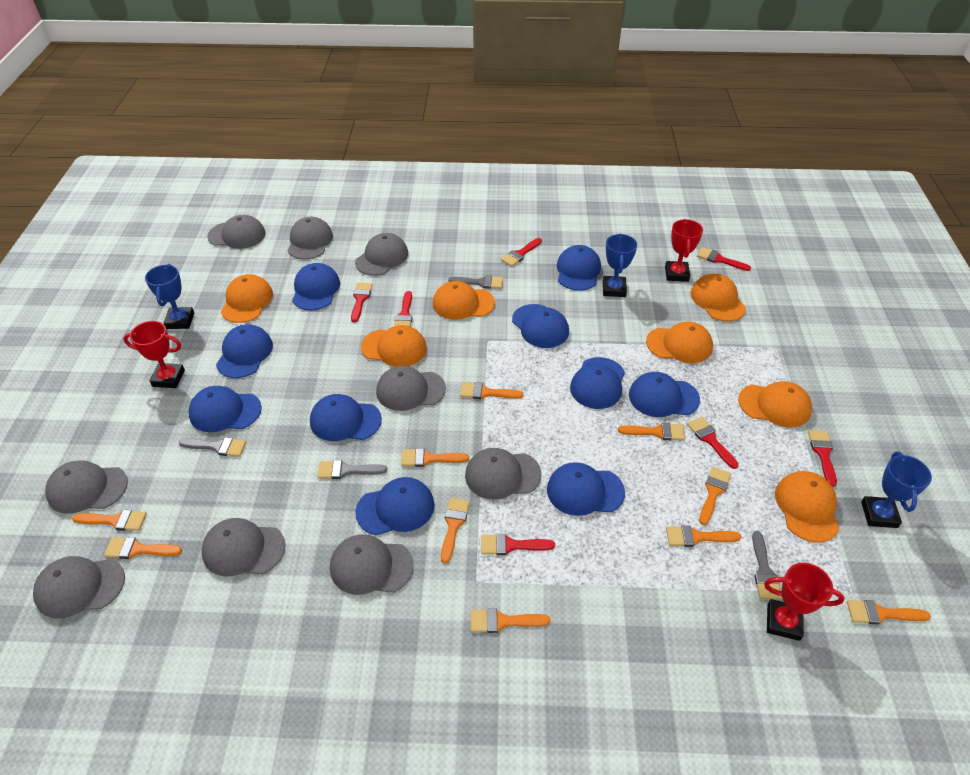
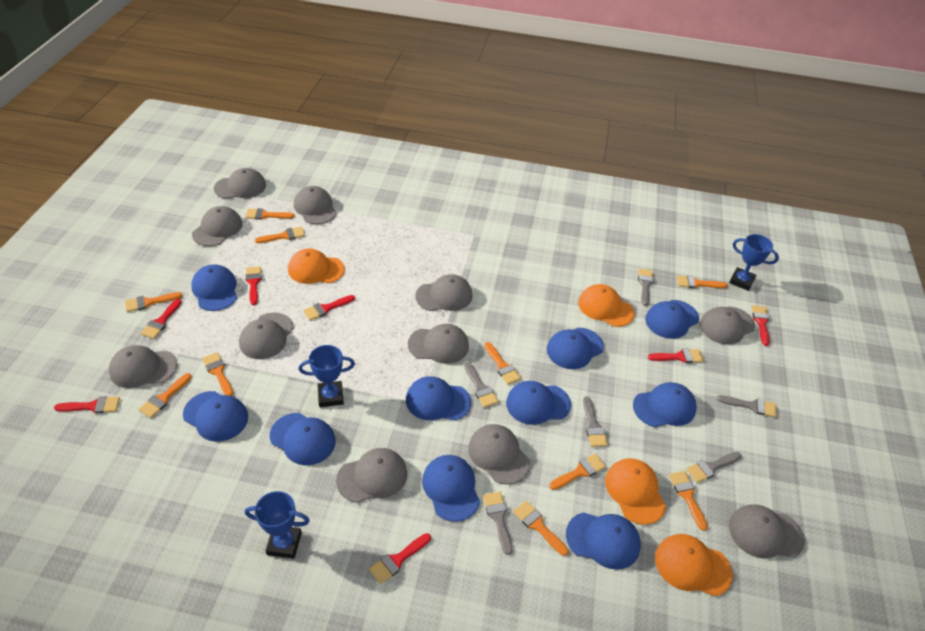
grey brush: [179,437,246,457] [317,460,387,479] [448,275,503,289] [752,531,782,600] = 4 -> [464,362,499,408] [483,492,512,555] [583,396,608,447] [638,269,653,306] [687,452,741,483] [717,395,777,417] = 6
grey cap: [33,556,125,618] [45,460,128,514] [201,518,286,577] [207,215,266,249] [288,217,333,260] [330,534,414,595] [355,233,408,276] [376,366,446,411] [465,448,542,500] = 9 -> [109,345,177,388] [192,206,242,246] [214,168,266,199] [239,313,294,359] [294,186,337,224] [336,448,407,503] [408,324,469,364] [415,274,473,311] [468,424,530,485] [700,306,755,345] [729,505,805,558] = 11
orange cap: [221,274,273,323] [361,325,427,367] [433,281,495,320] [646,321,713,363] [690,273,746,321] [738,381,812,428] [775,471,839,543] = 7 -> [288,249,345,284] [578,284,635,327] [605,458,666,525] [655,534,733,596] = 4
red trophy: [123,321,185,388] [665,219,703,282] [764,563,845,641] = 3 -> none = 0

